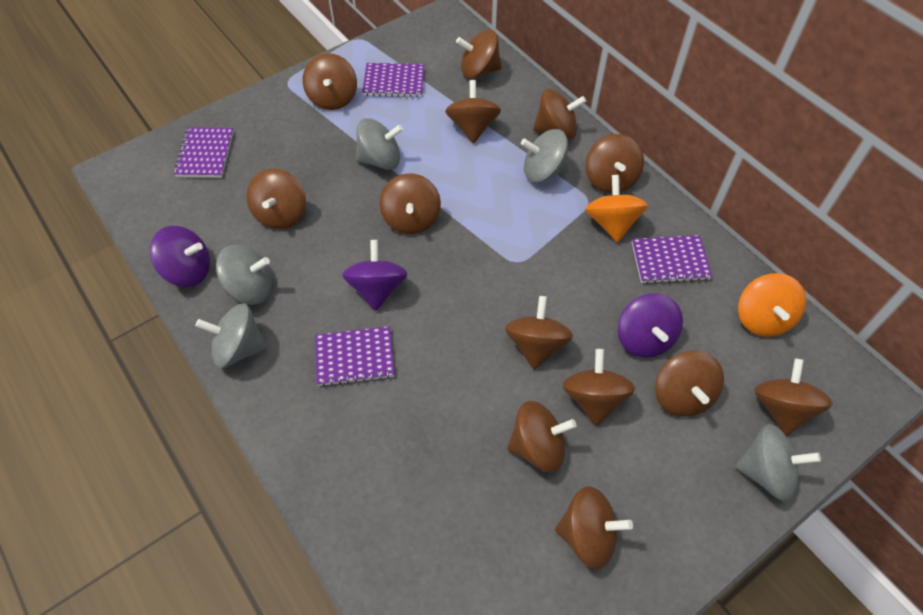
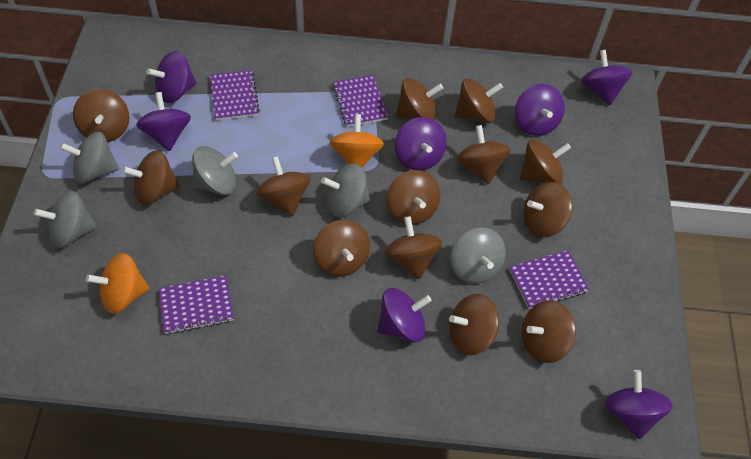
purple spinning top: [150,226,210,287] [342,240,408,311] [618,293,683,358] = 3 -> [136,92,191,151] [147,51,196,103] [377,288,432,343] [395,117,447,171] [515,84,565,136] [581,50,633,105] [605,370,673,439] = 7

